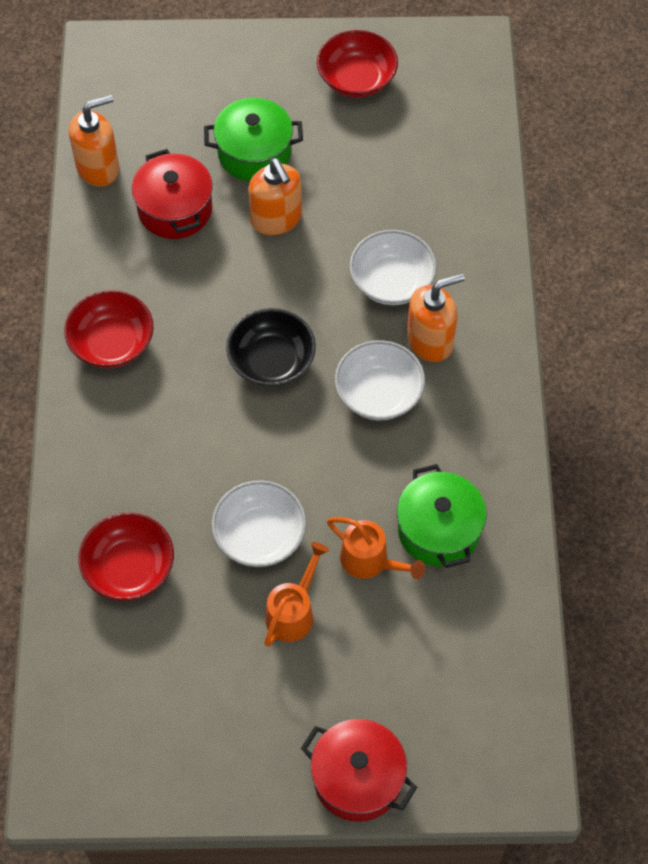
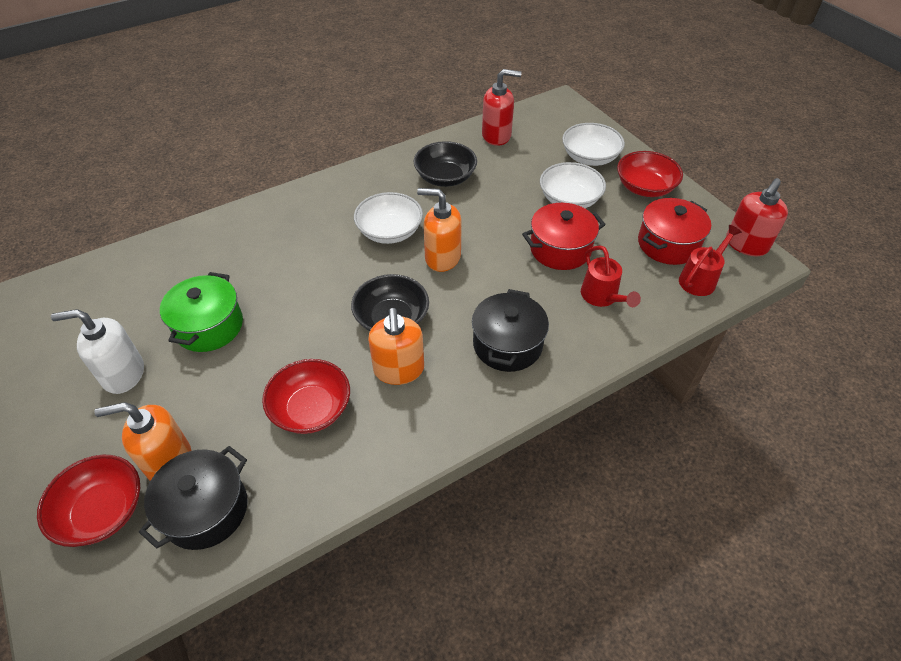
black bowl: [226,308,316,387] = 1 -> [351,274,429,331] [414,141,477,187] = 2
black pot: none = 0 -> [139,446,248,550] [472,289,549,372] = 2
green pot: [204,98,303,181] [397,464,486,568] = 2 -> [160,272,243,352] = 1
orange watering can: [264,542,329,647] [327,517,425,579] = 2 -> none = 0
red soap dispenser: none = 0 -> [482,69,522,146] [726,178,788,256] = 2
red watering can: none = 0 -> [581,245,641,307] [679,225,742,296] = 2
white soap dispenser: none = 0 -> [51,309,144,394] = 1

